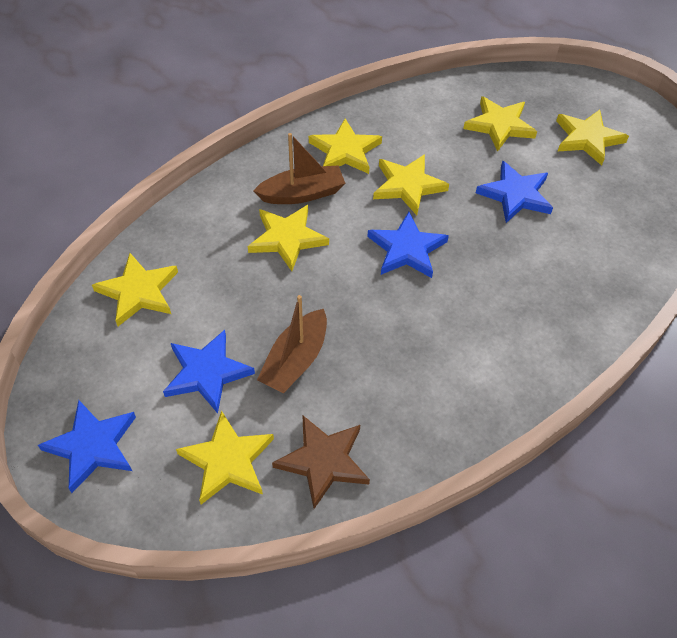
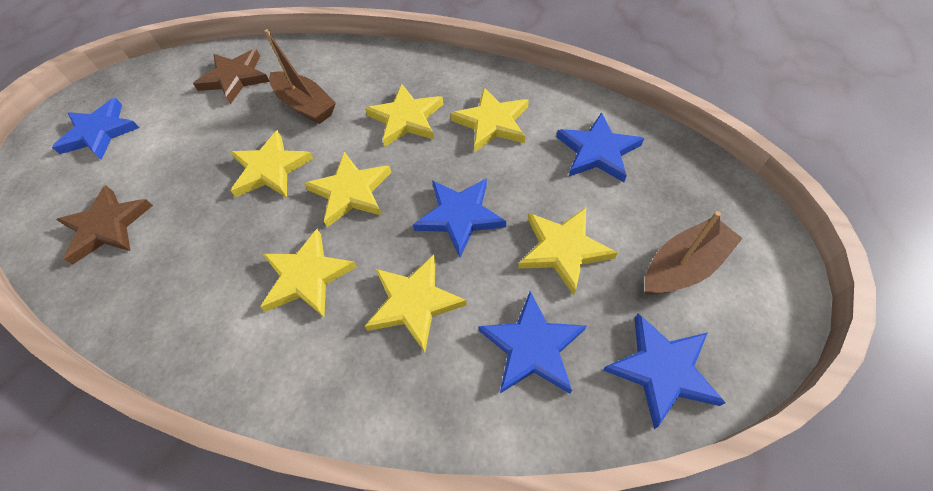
blue star: [38,400,136,493] [163,330,255,413] [367,212,449,278] [476,161,553,223] = 4 -> [52,98,139,160] [413,178,506,257] [478,291,586,393] [557,112,644,182] [603,313,726,429] = 5
brown star: [272,415,370,509] = 1 -> [56,185,153,265] [193,49,270,104] = 2

